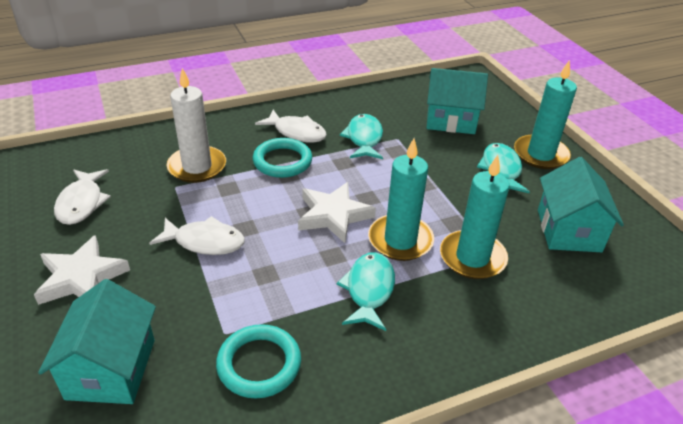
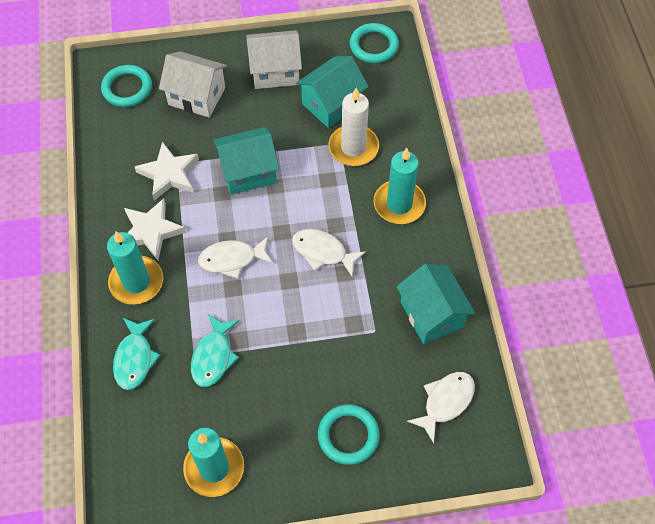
turquoise fish: [337,252,395,331] [340,114,383,159] [477,143,530,193] = 3 -> [113,318,160,390] [191,314,239,387] = 2
turquoise ring: [216,324,301,399] [253,138,312,178] = 2 -> [101,65,152,107] [318,404,380,465] [349,23,399,63] = 3
white house: none = 0 -> [159,51,227,118] [247,30,302,89] = 2

